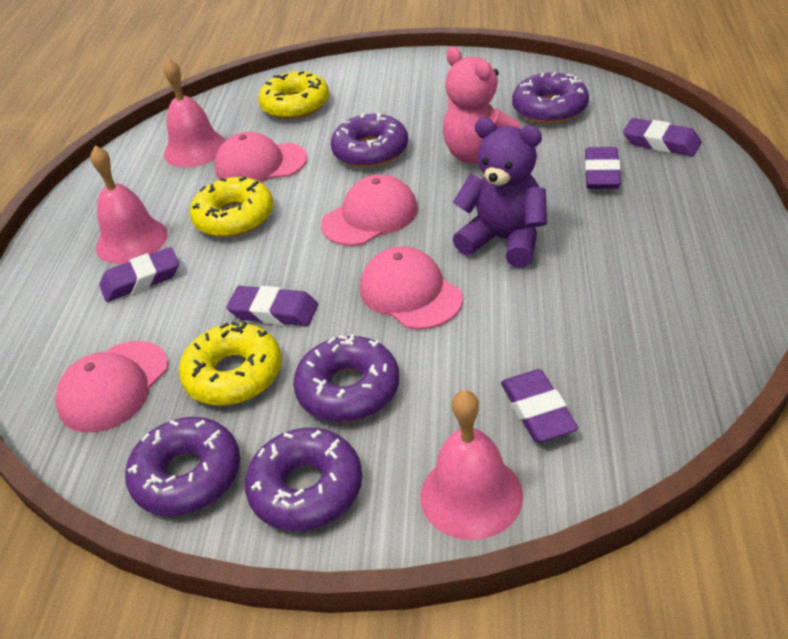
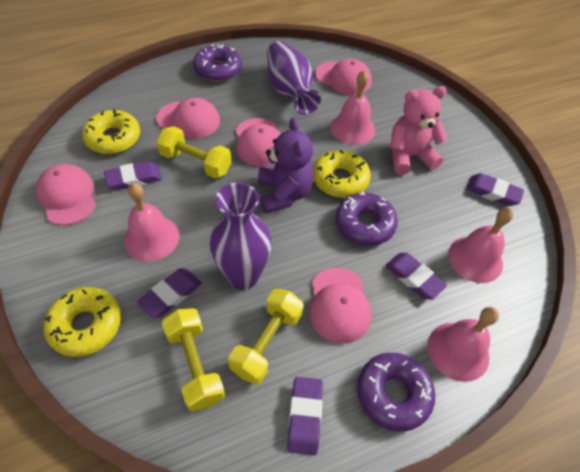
pink bell: [90,146,168,264] [164,59,226,167] [420,390,523,540] = 3 -> [124,183,179,262] [330,70,375,145] [428,307,499,382] [448,207,513,283] = 4
pink cap: [55,341,168,433] [215,132,307,182] [321,174,418,246] [360,246,463,330] = 4 -> [36,164,96,225] [156,98,220,139] [235,118,281,167] [309,267,372,344] [315,59,372,95] = 5
purple donut: [125,417,240,516] [245,428,362,531] [293,334,399,422] [331,112,408,168] [512,72,589,124] = 5 -> [193,44,242,82] [335,191,398,246] [357,353,435,432] = 3
purple vase: none = 0 -> [210,182,272,290] [267,41,321,114] = 2
yellow dumbbell: none = 0 -> [156,126,232,179] [162,308,225,411] [228,289,304,385] = 3

